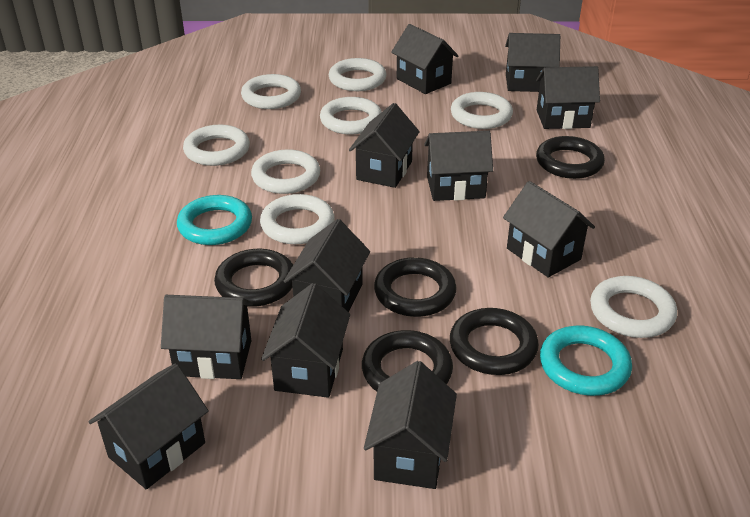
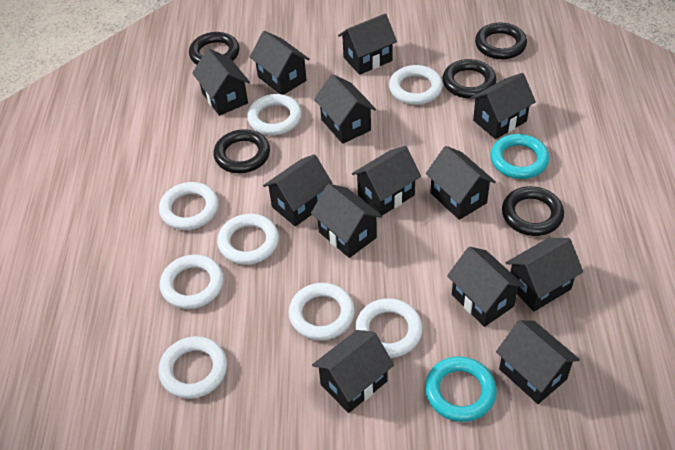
black house: [88,363,209,489] [161,295,253,379] [261,283,350,398] [283,219,370,312] [349,103,420,188] [364,361,457,489] [391,24,459,94] [424,131,493,201] [503,181,595,277] [505,33,560,92] [536,66,600,129] = 11 -> [192,48,250,116] [250,31,310,95] [263,154,333,227] [311,184,383,258] [312,330,394,413] [314,74,376,144] [338,14,397,75] [352,146,421,216] [426,146,496,220] [447,247,525,327] [470,73,536,139] [496,320,580,404] [506,238,583,312] = 13

